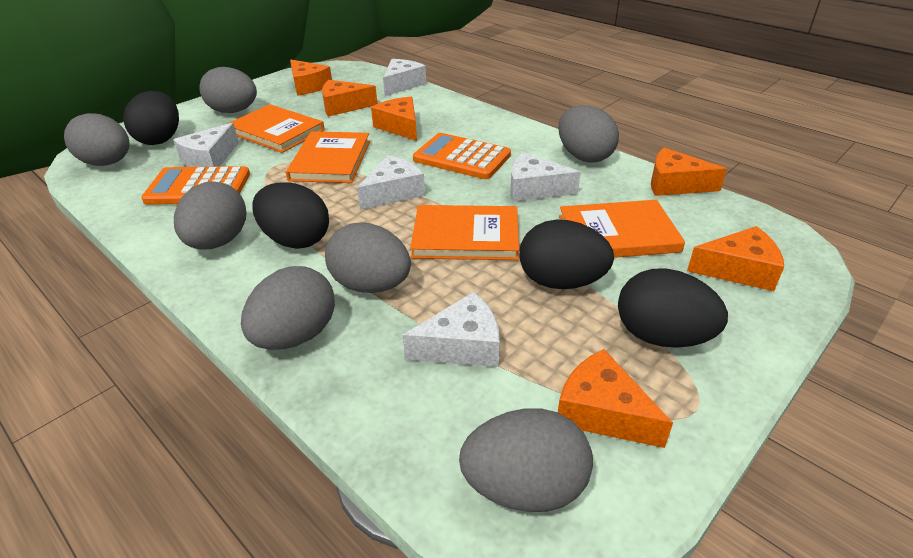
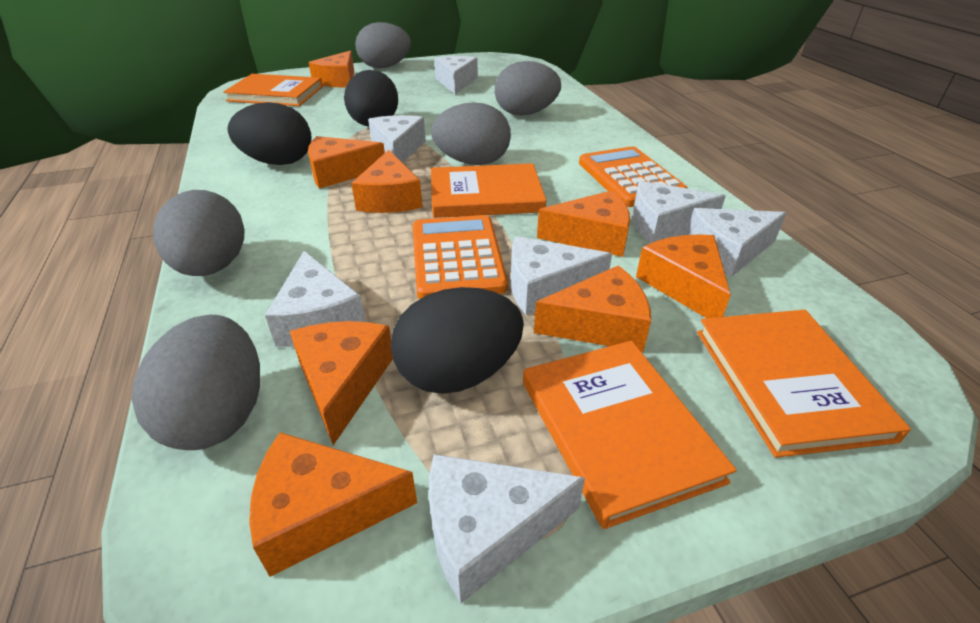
black egg: [123,91,179,145] [252,182,329,249] [519,220,614,289] [618,268,728,348] = 4 -> [228,102,311,165] [344,70,398,126] [391,287,524,394] = 3
grey egg: [64,113,130,166] [174,181,247,249] [199,67,257,113] [241,266,335,350] [325,222,411,293] [459,408,593,512] [558,105,619,163] = 7 -> [132,315,260,450] [153,190,245,276] [355,22,411,68] [431,102,511,165] [495,61,561,116] = 5
orange cheese: [290,59,332,96] [322,80,377,117] [371,97,417,141] [558,349,673,448] [651,147,727,196] [687,226,784,291] = 6 -> [249,432,417,577] [290,321,393,445] [308,50,354,87] [308,136,385,189] [351,150,423,213] [534,265,651,352] [537,190,630,257] [636,234,731,318] = 8
white cheese: [173,123,239,167] [357,155,425,210] [383,59,426,96] [402,292,500,367] [511,152,581,202] = 5 -> [265,251,366,347] [368,115,426,163] [429,454,585,604] [434,56,478,94] [511,236,612,315] [632,181,726,243] [687,208,786,277] = 7

